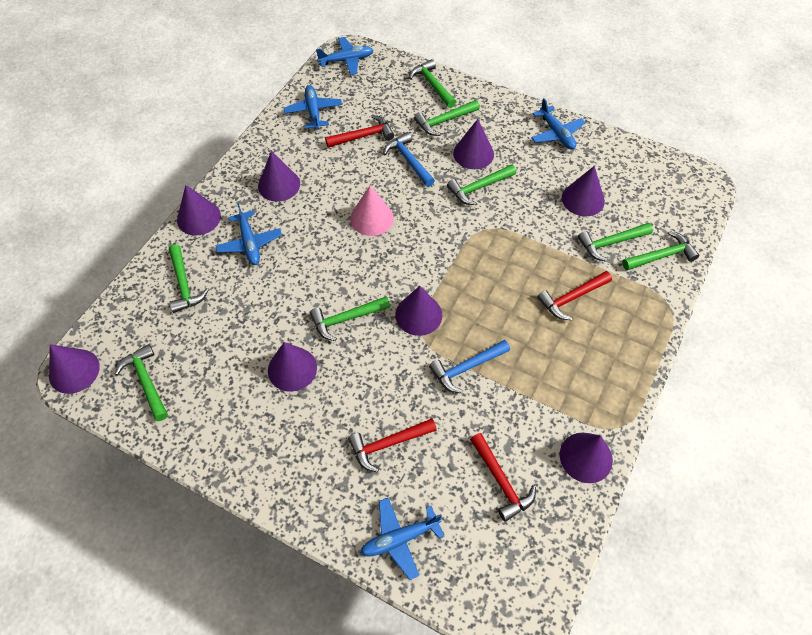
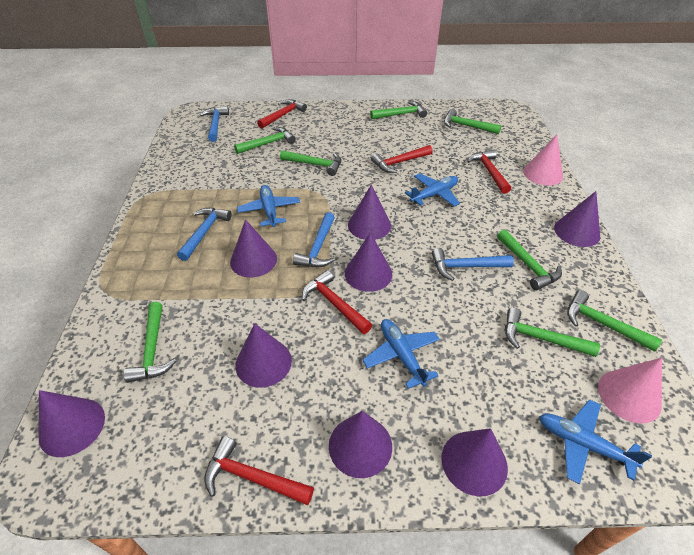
blue hammer: [383,132,435,187] [429,340,510,393] = 2 -> [177,208,232,261] [200,106,229,142] [293,212,335,267] [432,248,514,281] = 4
blue plane: [215,203,282,265] [284,85,342,130] [316,37,373,75] [361,498,444,580] [531,98,586,150] = 5 -> [237,185,300,227] [362,319,440,389] [405,173,460,206] [539,399,652,484] = 4
pink cone: [350,186,394,236] = 1 -> [523,135,563,186] [598,358,662,423] = 2
red hammer: [325,115,394,148] [348,418,437,472] [470,433,536,522] [537,271,612,320] = 4 -> [204,436,314,505] [257,99,307,129] [302,270,372,334] [371,145,433,173] [467,150,511,194] = 5

